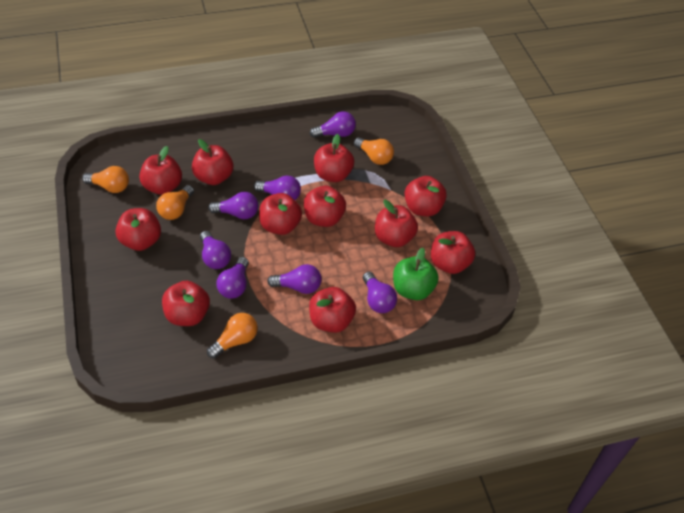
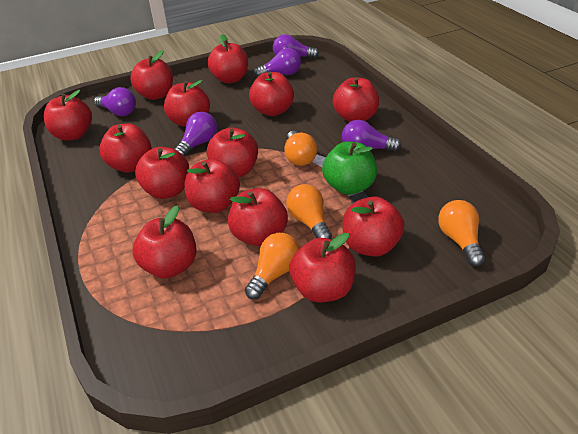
purple light bulb: [200,231,231,269] [208,192,258,219] [216,257,249,299] [254,176,301,200] [267,264,322,294] [310,111,356,138] [363,272,397,313] = 7 -> [94,87,136,116] [174,112,217,157] [254,48,301,77] [273,34,319,58] [342,120,402,152] = 5
red apple: [115,208,161,251] [139,146,182,195] [162,281,210,326] [192,139,233,185] [259,193,302,235] [304,186,346,227] [309,287,356,333] [314,134,354,182] [375,200,418,247] [404,176,447,216] [431,231,475,274] = 11 -> [44,90,92,140] [100,123,152,173] [130,50,173,100] [132,206,197,278] [135,147,189,199] [164,80,210,127] [185,159,240,213] [207,128,258,177] [208,34,248,84] [228,188,288,246] [249,72,294,116] [289,233,356,302] [333,77,379,122] [342,197,404,257] = 14

